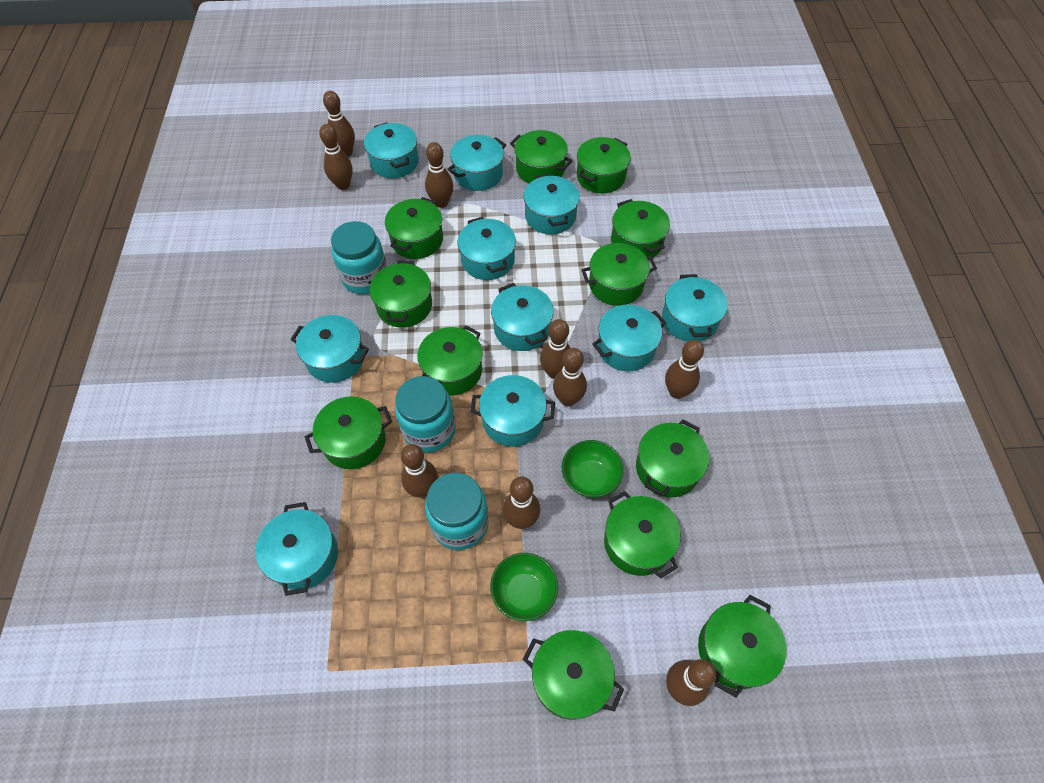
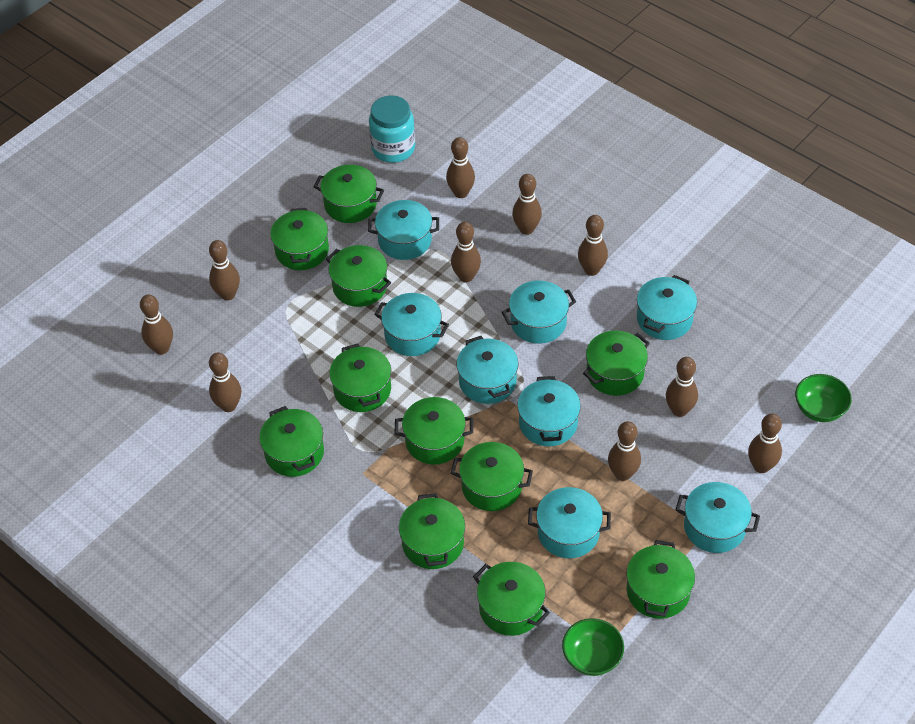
brown bowling pin: [319,124,353,190] [323,91,355,156] [401,444,438,498] [425,142,453,208] [503,476,540,529] [540,319,570,379] [553,348,587,406] [665,340,704,399] [666,659,716,706] = 9 -> [140,294,173,355] [209,240,240,301] [209,352,241,412] [446,137,475,198] [451,222,481,282] [512,174,542,235] [578,215,608,276] [608,421,641,481] [666,357,698,417] [748,413,782,473] = 10
green pot: [305,396,392,469] [369,261,432,328] [385,197,443,259] [417,325,483,396] [510,130,572,183] [523,630,624,720] [577,137,631,193] [581,243,657,306] [604,491,681,578] [611,199,670,260] [636,419,710,497] [698,595,786,698] = 12 -> [259,406,324,477] [270,208,329,270] [314,165,384,223] [326,245,391,307] [329,344,391,412] [395,397,473,465] [399,493,465,569] [451,442,533,511] [473,562,550,636] [583,331,650,396] [626,540,695,619] = 11
turquoise jar: [331,221,387,294] [395,376,456,453] [425,473,489,550] = 3 -> [369,95,415,163] = 1
turquoise pot: [255,502,338,596] [290,315,369,383] [364,122,419,178] [447,135,506,191] [457,217,516,280] [470,375,555,447] [491,283,554,351] [524,174,580,234] [592,304,666,371] [662,274,728,342] = 10 -> [368,200,439,260] [374,293,449,356] [457,336,518,404] [502,280,576,344] [517,376,581,446] [528,487,611,558] [637,275,697,340] [675,482,760,553] = 8

